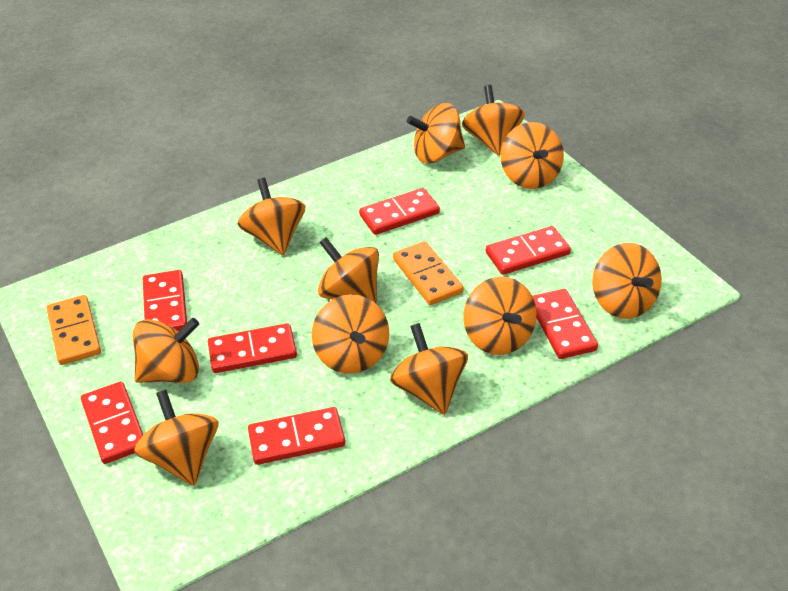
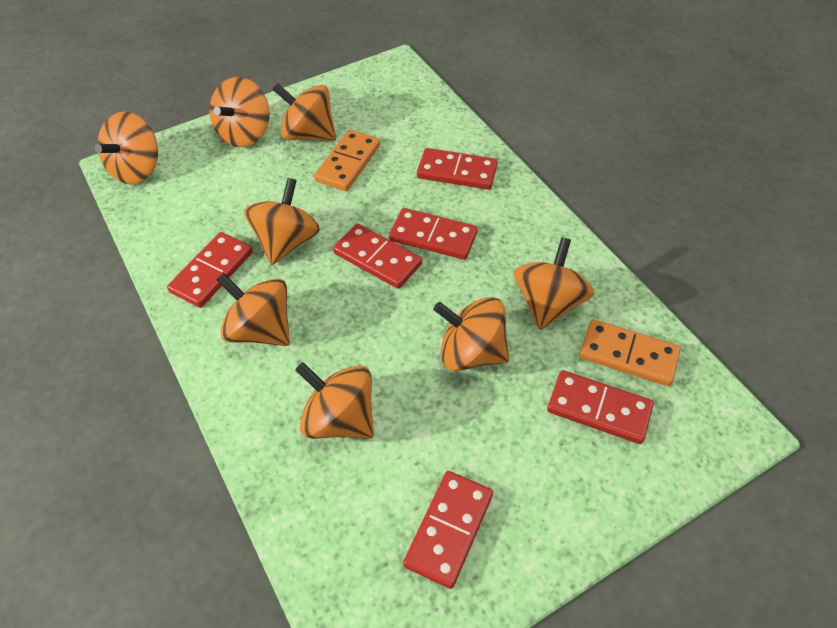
orange spinning top: [133,318,199,383] [134,390,218,486] [238,178,305,255] [312,294,389,374] [318,237,379,304] [390,323,468,415] [407,103,465,163] [462,85,525,156] [463,276,537,355] [500,122,564,189] [592,243,662,319] = 11 -> [95,112,158,184] [209,77,270,147] [216,273,290,346] [244,178,320,265] [272,83,336,141] [295,362,374,439] [433,297,509,371] [514,237,595,330] = 8
red domino: [81,381,143,464] [143,270,187,331] [208,323,297,373] [248,407,345,465] [359,188,440,235] [486,226,571,275] [533,289,598,359] = 7 -> [167,232,253,308] [333,224,422,289] [389,208,478,260] [403,471,493,589] [417,148,498,190] [547,370,654,444] = 6

